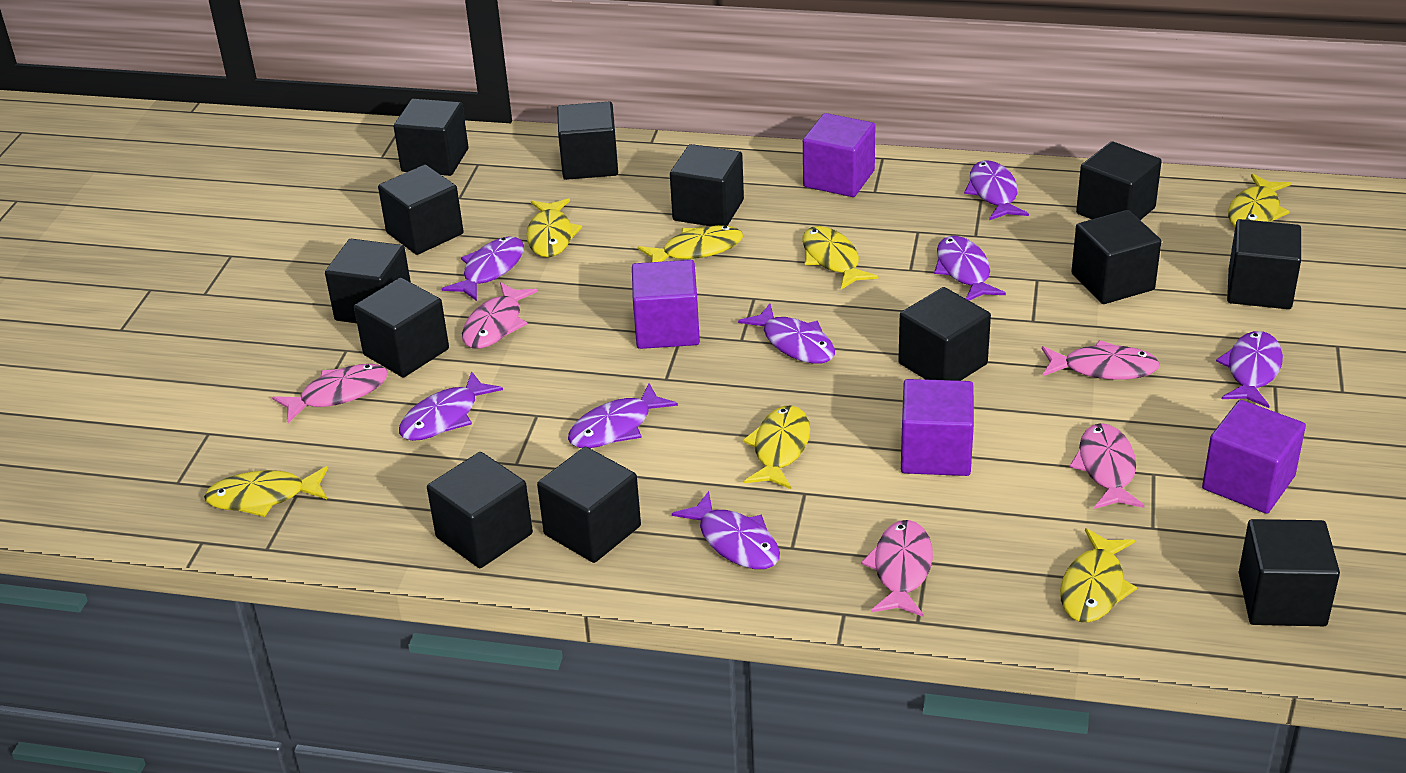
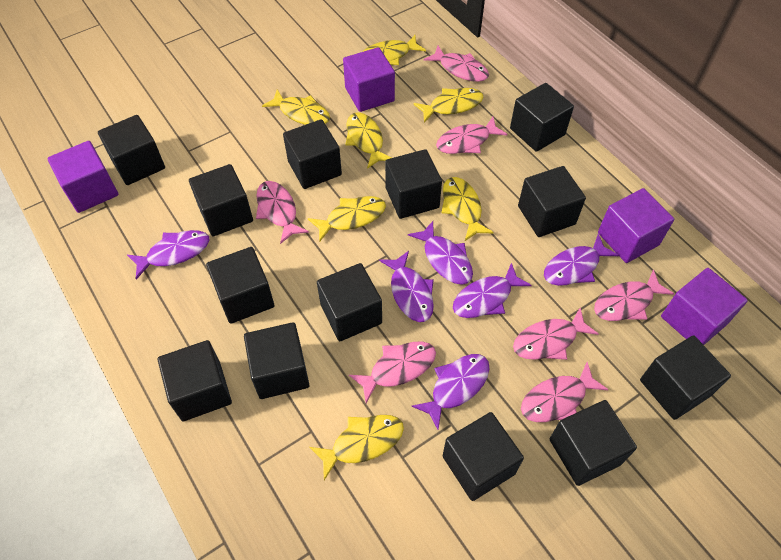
pink fish: [272,364,388,423] [462,282,538,349] [861,520,933,617] [1042,340,1160,380] [1070,423,1144,509] = 5 -> [256,181,309,244] [349,342,436,403] [424,46,489,82] [436,117,507,154] [513,308,598,360] [521,362,609,422] [594,269,674,321] = 7
purple fish: [399,371,503,441] [442,236,524,301] [568,384,678,448] [672,491,780,569] [738,303,835,364] [934,236,1006,301] [964,160,1029,220] [1216,331,1283,408] = 8 -> [127,230,210,280] [379,251,434,322] [408,221,473,285] [412,354,490,429] [453,263,532,318] [544,234,619,286] = 6

